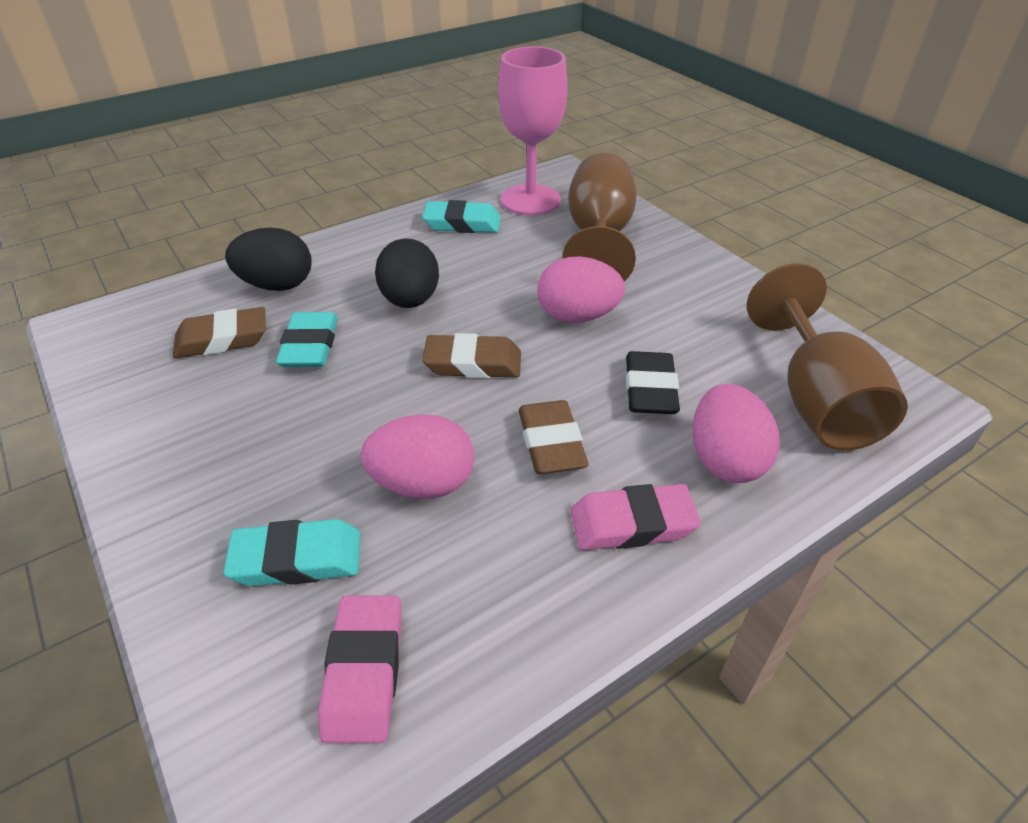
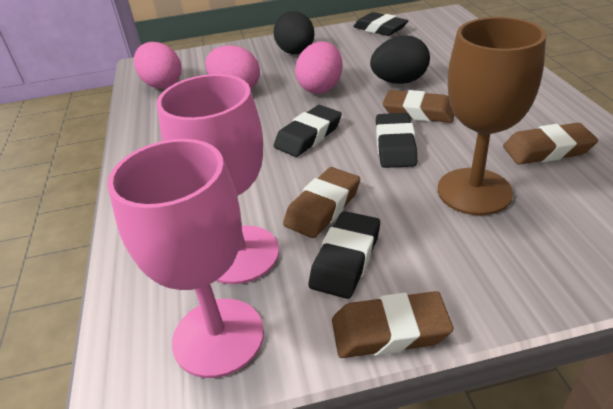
black eraser: [626,351,680,414] = 1 -> [274,105,342,157] [309,211,380,299] [353,12,408,36] [376,113,417,168] = 4
brown eraser: [173,307,266,358] [422,333,521,378] [519,400,589,474] = 3 -> [283,167,360,238] [332,291,453,358] [382,90,455,123] [503,123,598,165] = 4
brown goblet: [562,153,637,281] [747,263,908,451] = 2 -> [438,17,546,215] = 1
pink eraser: [318,595,401,743] [571,484,701,550] = 2 -> none = 0
pink goblet: [498,47,568,215] = 1 -> [107,139,264,378] [156,74,279,284] = 2
turquoise eraser: [223,519,360,586] [276,312,338,367] [422,200,501,233] = 3 -> none = 0

